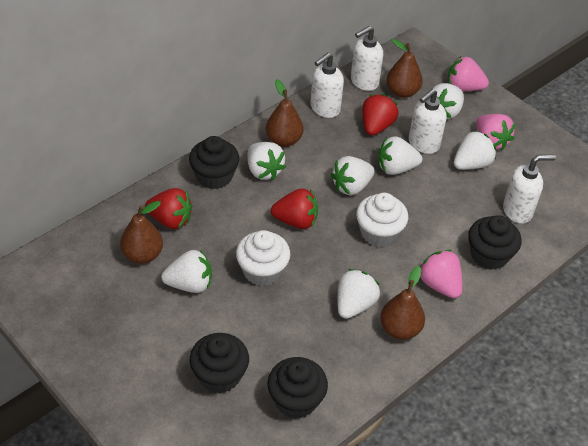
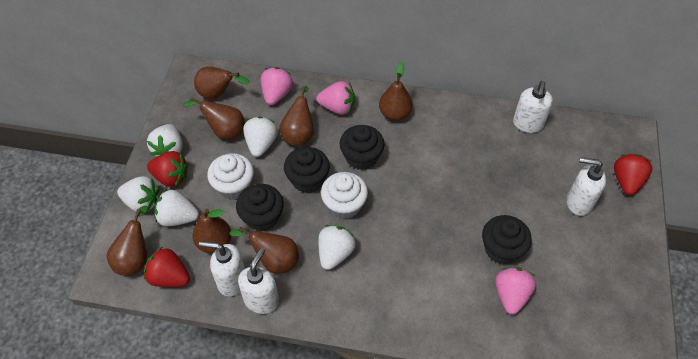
brown pear: [120,201,163,264] [266,79,304,147] [380,266,425,340] [386,39,423,98] = 4 -> [107,206,148,276] [183,97,245,140] [193,209,231,253] [194,66,250,99] [229,227,299,274] [279,86,314,146] [379,62,413,121] = 7
white strawberry: [161,249,212,293] [247,142,286,180] [331,156,375,195] [337,269,380,319] [378,136,422,175] [432,83,464,119] [454,130,496,170] = 7 -> [117,176,160,212] [147,124,182,157] [155,189,199,226] [243,117,278,157] [318,225,356,270] = 5

